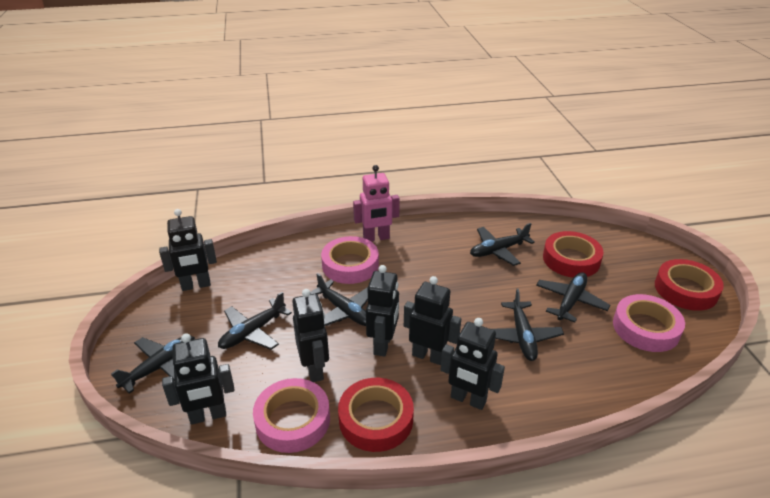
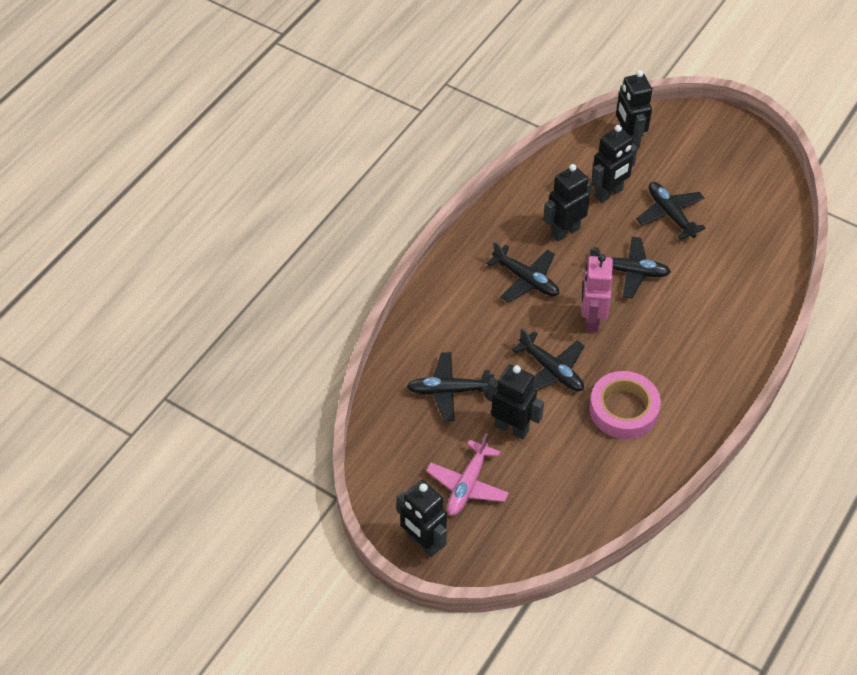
black plane: [111,336,195,394] [218,292,292,350] [310,273,368,326] [470,223,535,266] [492,289,564,361] [536,272,610,322] = 6 -> [407,352,495,421] [486,241,559,302] [512,328,585,391] [590,237,671,298] [636,182,706,240] = 5
black robot: [159,209,217,291] [162,333,234,425] [292,289,329,382] [366,265,399,357] [404,276,461,365] [441,318,505,410] = 6 -> [397,480,447,557] [487,365,544,439] [543,164,591,242] [592,125,638,203] [616,70,652,148] = 5
pink plane: none = 0 -> [426,433,509,516] = 1
pink tape: [253,378,330,453] [321,236,379,284] [613,294,685,352] = 3 -> [589,371,661,439] = 1
red tape: [338,378,414,452] [543,231,604,278] [655,259,724,311] = 3 -> none = 0

